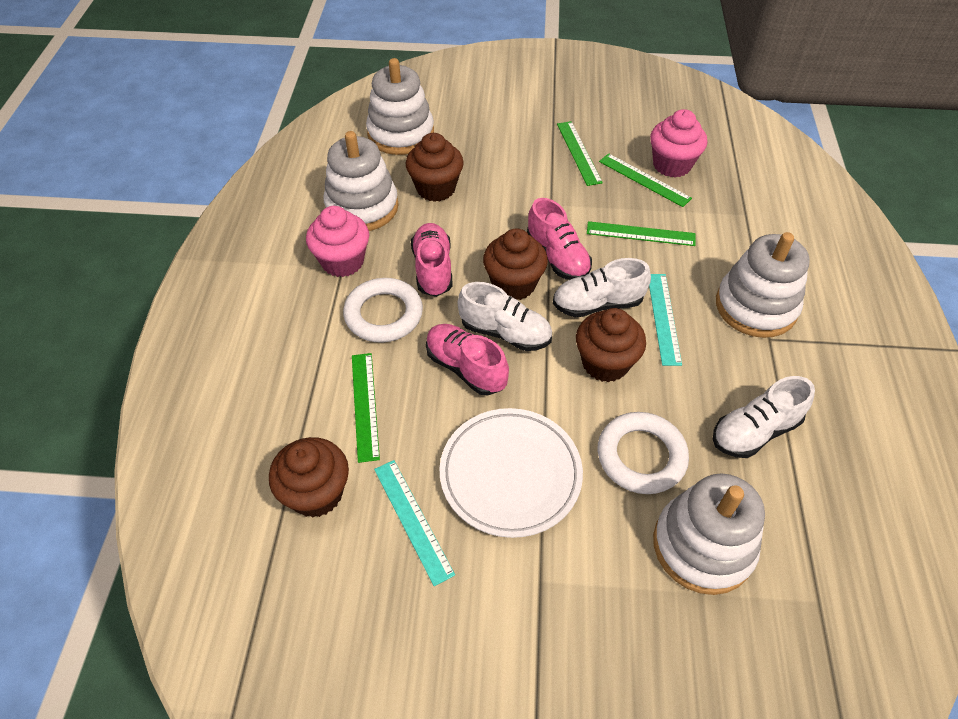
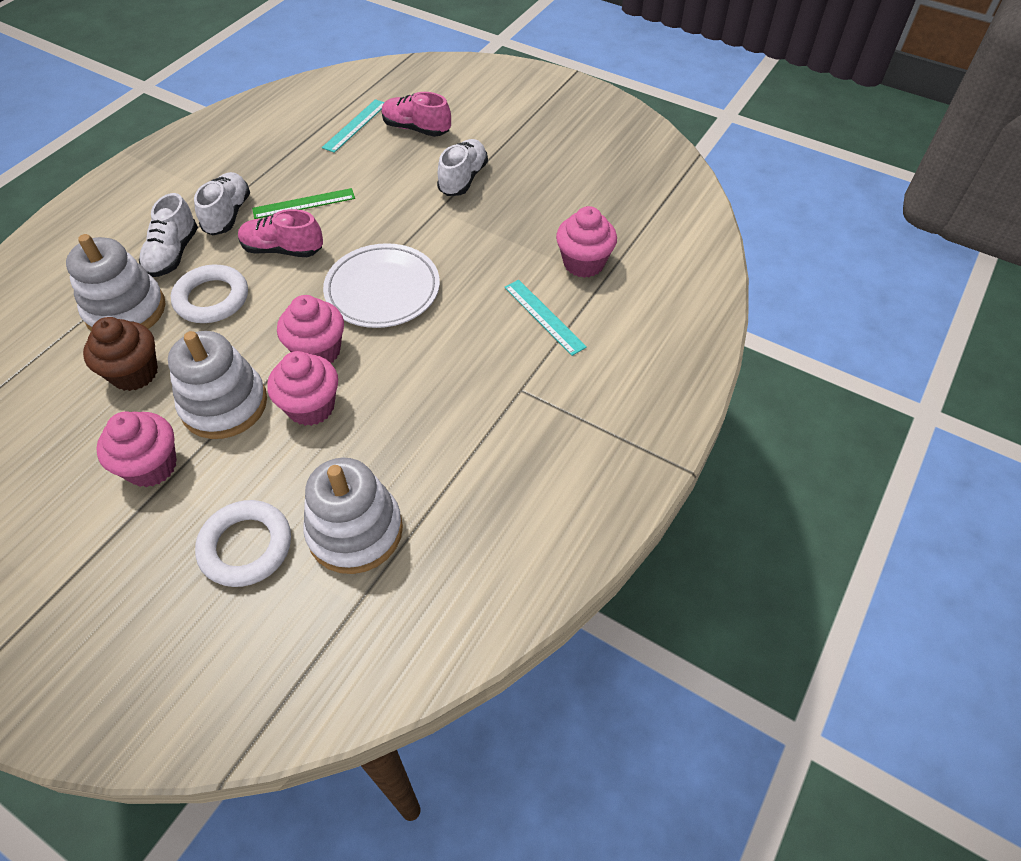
brown cupcake: [269,437,349,518] [405,133,464,202] [483,229,548,300] [576,308,646,382] = 4 -> [83,317,158,391] = 1
green ruler: [352,353,380,463] [557,121,603,186] [587,221,696,246] [599,153,692,207] = 4 -> [252,188,355,219] = 1
pink cupcake: [306,206,369,277] [650,109,707,178] = 2 -> [96,411,177,487] [267,351,338,426] [277,295,344,363] [556,206,617,278] = 4
pink shoe: [411,223,453,297] [426,324,509,395] [527,198,592,280] = 3 -> [238,209,323,257] [382,92,451,137] = 2
white stacking toy: [324,131,399,231] [366,58,434,155] [653,474,765,595] [716,232,809,338] = 4 -> [66,234,165,331] [168,331,267,439] [303,458,403,574] = 3

